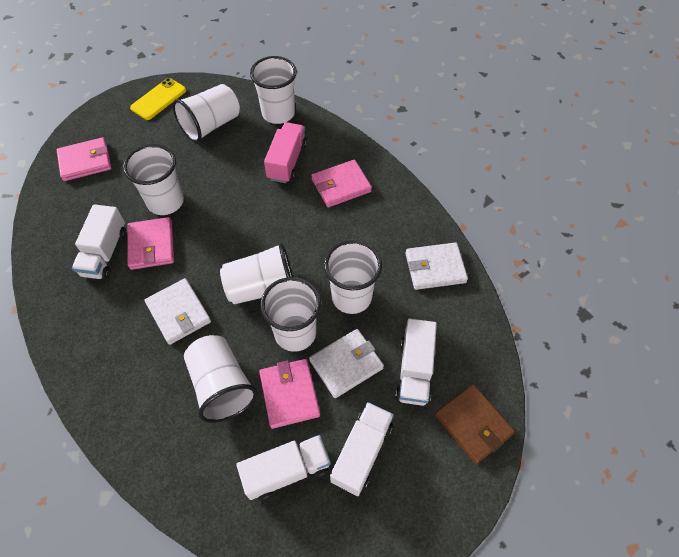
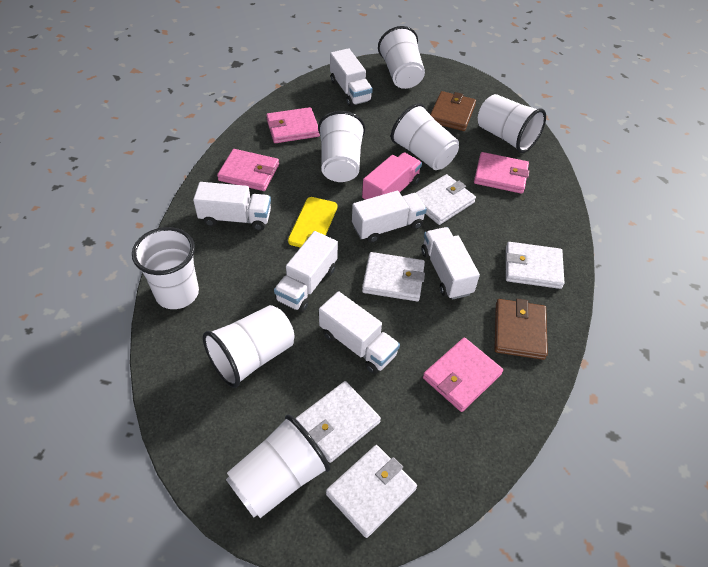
brown wallet: [435,384,515,464] = 1 -> [430,91,476,131] [494,299,548,360] = 2
white truck: [72,204,126,279] [236,435,331,500] [330,402,394,496] [395,319,437,406] = 4 -> [193,182,271,231] [274,231,338,312] [319,291,400,374] [330,48,373,107] [352,191,427,243] [421,227,480,300] = 6
white wallet: [145,278,211,345] [309,329,384,398] [405,242,468,290] = 3 -> [295,381,381,463] [326,445,417,538] [362,252,425,301] [416,174,476,225] [506,242,565,289] = 5

